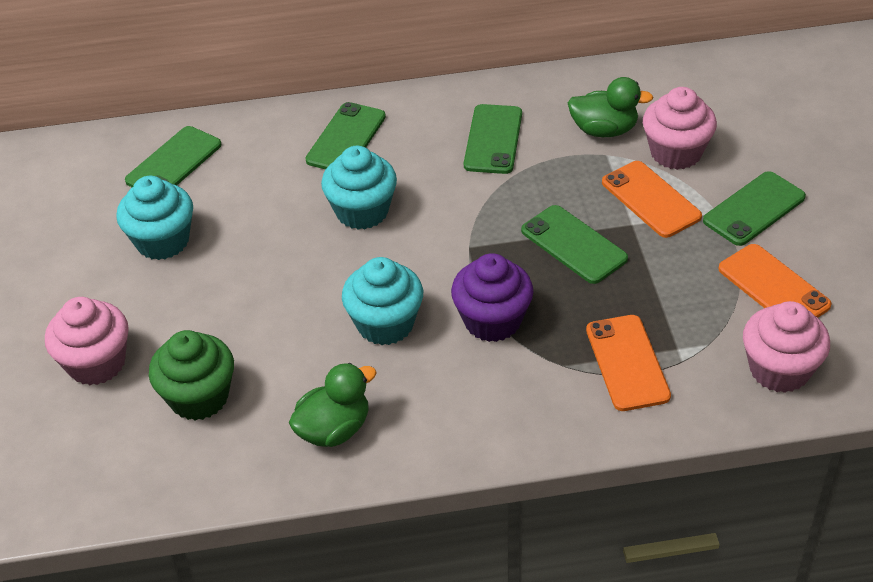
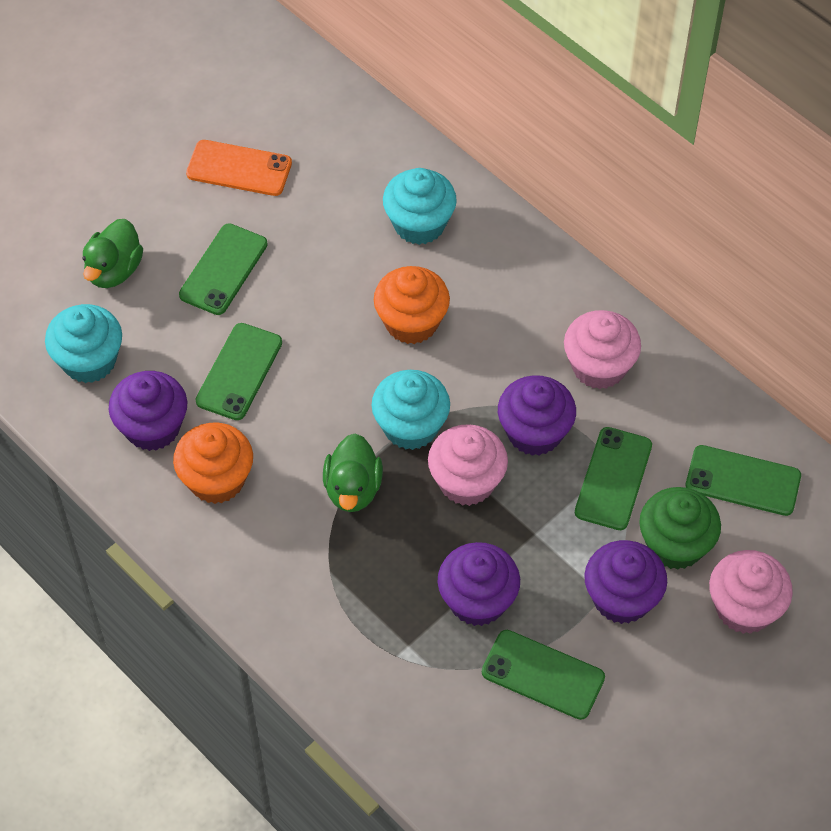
orange cupcake: none = 0 -> [173,423,253,504] [374,266,450,344] = 2
orange phone: [586,315,671,411] [602,161,702,238] [718,244,832,318] = 3 -> [186,140,292,196] = 1
purple cupcake: [451,253,533,342] = 1 -> [109,371,187,451] [438,542,520,626] [498,375,576,456] [584,540,667,624] = 4

